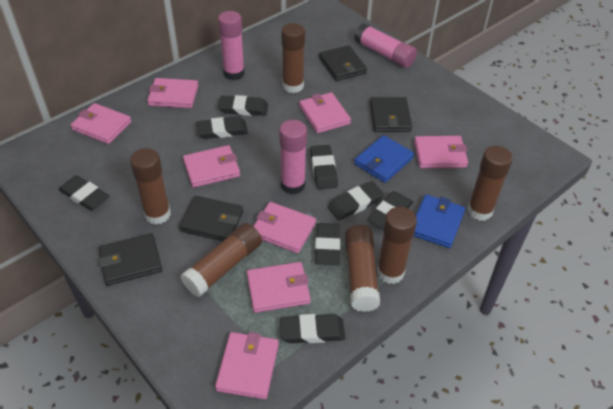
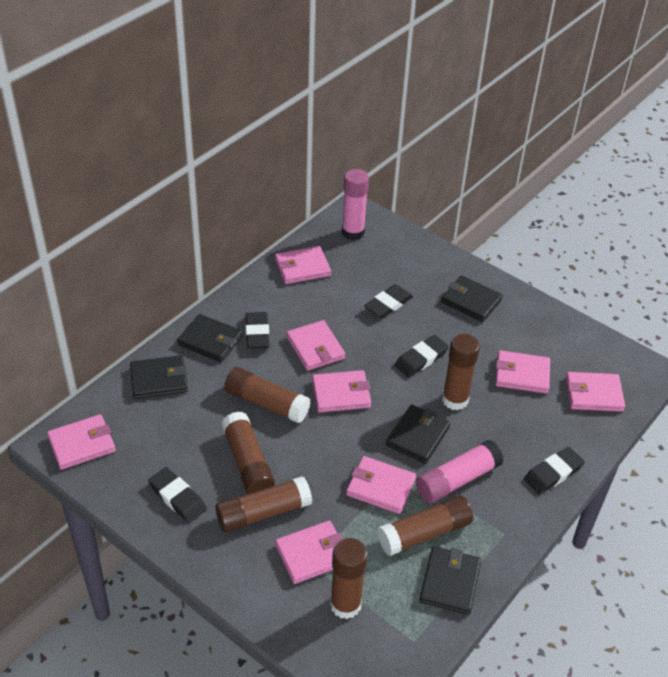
black eraser: [59,175,109,211] [196,116,248,139] [218,95,268,116] [280,314,345,343] [310,145,338,189] [315,223,340,265] [328,181,384,221] [367,191,413,229] = 8 -> [148,467,207,523] [246,312,270,349] [364,284,413,319] [395,335,449,377] [524,447,585,494] = 5
black wallet: [99,233,162,286] [179,196,243,241] [319,45,367,81] [370,97,412,132] = 4 -> [130,355,188,399] [177,314,243,362] [386,405,450,464] [420,546,481,615] [441,275,503,322] = 5
blue wallet: [354,135,414,183] [414,194,465,248] = 2 -> none = 0
pink glue stick: [218,11,245,80] [279,120,307,194] [354,23,417,68] = 3 -> [342,169,369,240] [416,440,503,503] = 2

